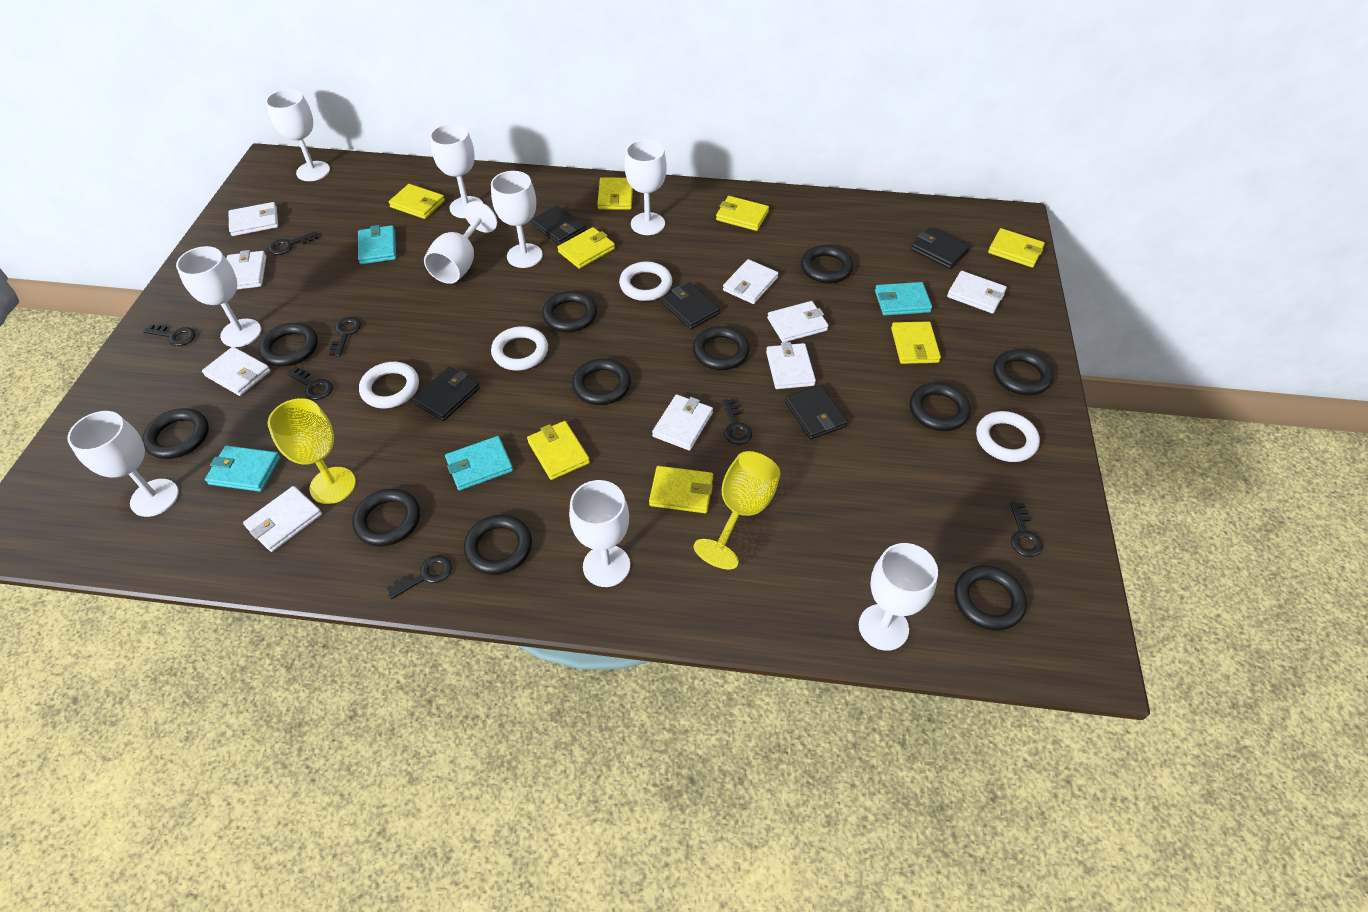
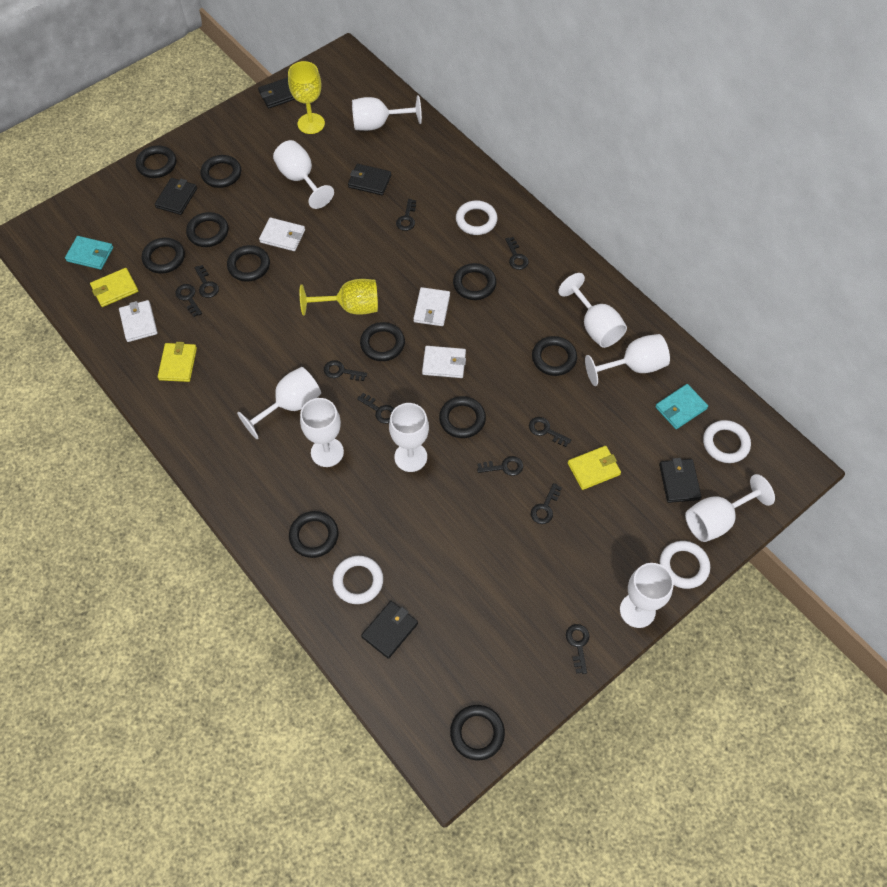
black key: [143,324,196,346] [268,231,318,255] [287,367,333,400] [329,317,361,357] [386,555,452,599] [722,399,752,445] [1010,502,1043,557] = 7 -> [175,284,202,317] [194,265,219,298] [324,360,367,381] [357,393,394,424] [396,199,416,231] [477,456,523,476] [505,237,529,270] [529,417,571,447] [531,483,562,524] [566,624,590,674] = 10
turquoise wallet: [205,445,280,492] [358,225,396,264] [445,436,513,491] [875,282,932,316] = 4 -> [65,236,113,270] [655,384,708,429] = 2
white wallet: [202,347,271,396] [226,250,267,290] [228,202,278,236] [243,486,322,552] [652,394,713,451] [723,259,778,304] [766,342,816,389] [767,301,828,343] [947,271,1007,314] = 9 -> [119,300,158,342] [259,218,305,251] [413,287,450,326] [422,346,466,378] = 4
yellow wallet: [389,184,445,219] [527,421,590,480] [557,227,615,269] [597,178,633,210] [649,466,713,513] [716,196,769,231] [891,321,941,364] [988,228,1045,268] = 8 -> [90,268,138,307] [158,342,197,382] [568,446,621,490] = 3

